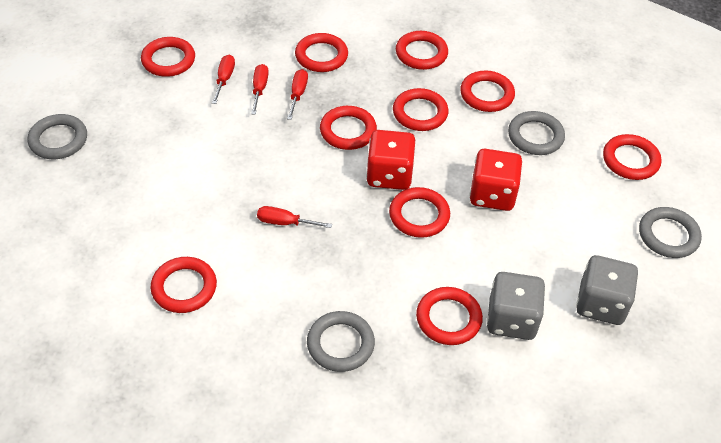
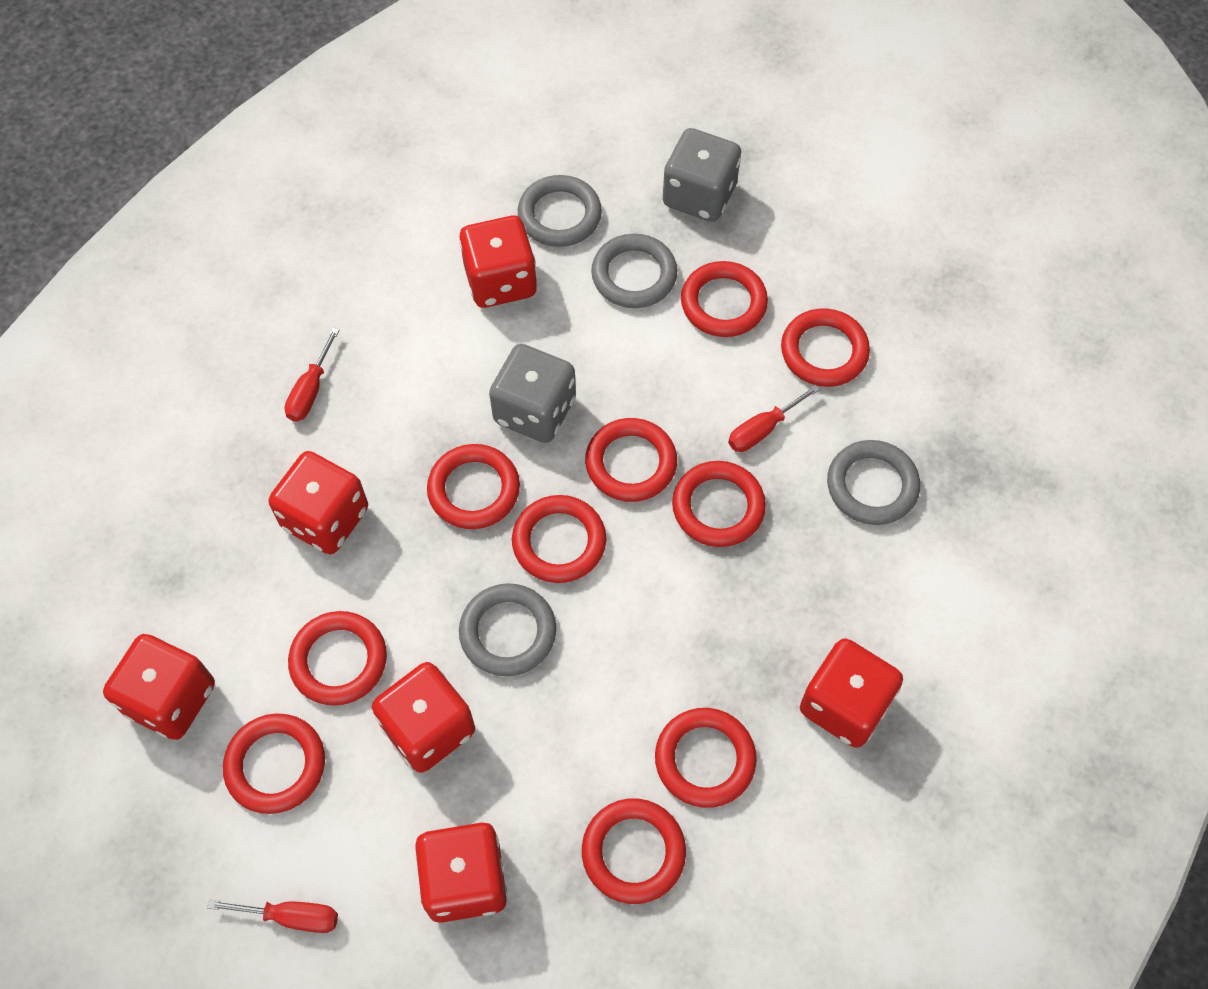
red dice: [366,130,416,190] [469,149,523,211] = 2 -> [103,634,215,740] [269,451,368,555] [372,662,475,773] [415,822,507,923] [459,216,537,308] [800,638,903,748] = 6
red screwdriver: [212,55,235,104] [251,64,269,115] [257,206,332,228] [287,69,308,120] = 4 -> [207,900,338,933] [284,328,339,421] [728,385,820,452] = 3

